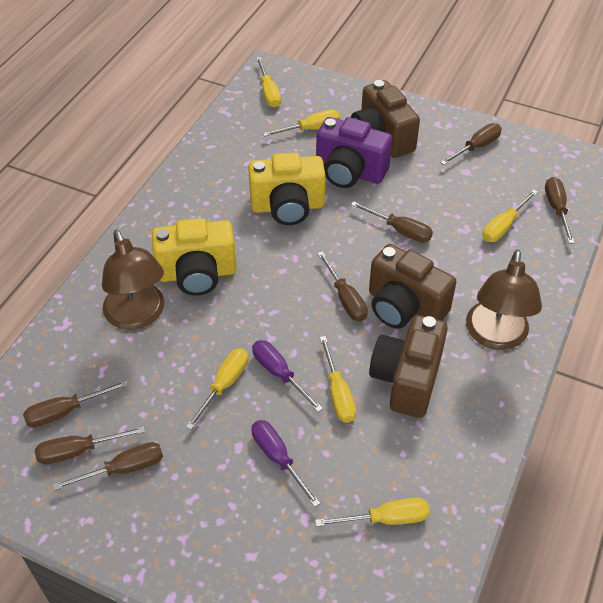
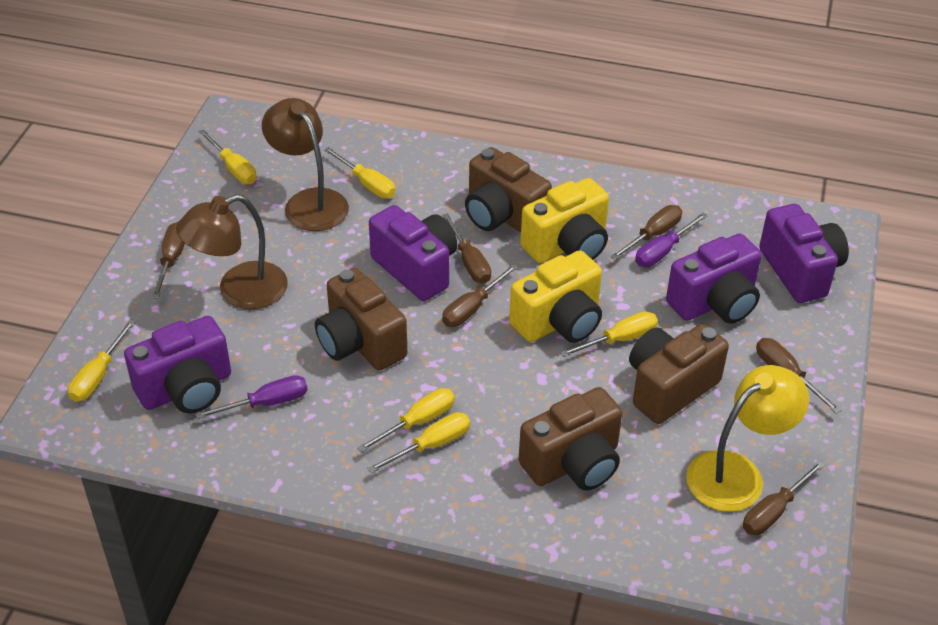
brown camera: [351,80,420,158] [369,244,456,329] [369,315,448,418] = 3 -> [315,268,407,371] [465,147,552,232] [518,387,622,491] [629,324,729,424] = 4
brown screwdriver: [23,380,128,427] [35,426,145,464] [52,442,163,490] [317,251,368,321] [351,201,433,243] [440,123,502,165] [545,177,575,244] = 7 -> [152,222,185,299] [442,213,491,284] [442,264,518,327] [610,205,682,260] [743,460,825,535] [756,338,841,414] = 6
purple camera: [316,117,392,188] = 1 -> [124,316,231,413] [369,205,457,301] [666,233,762,324] [759,204,849,303] = 4
yellow lamp: none = 0 -> [686,365,809,512] = 1

